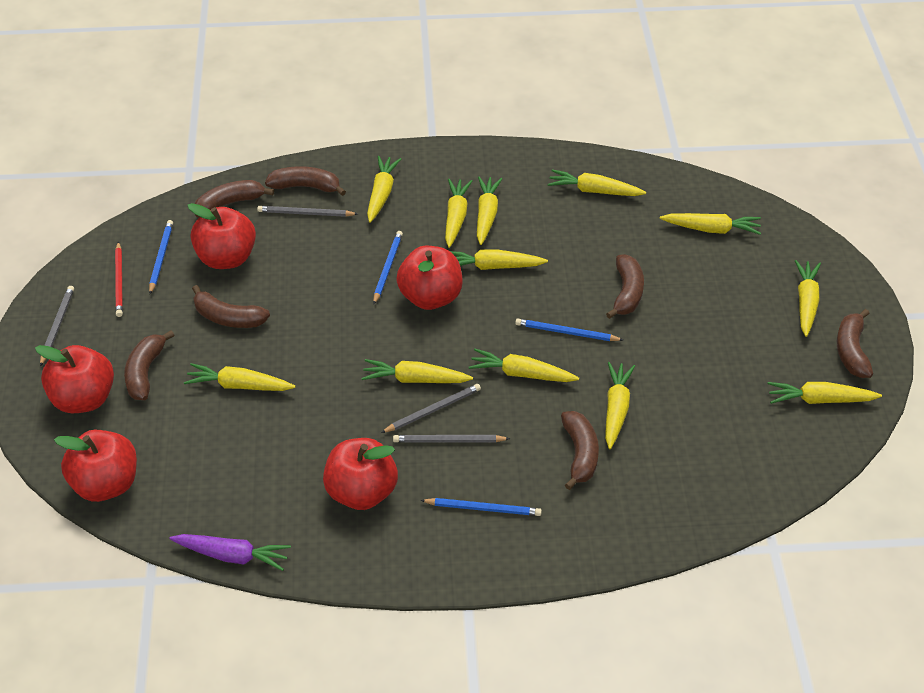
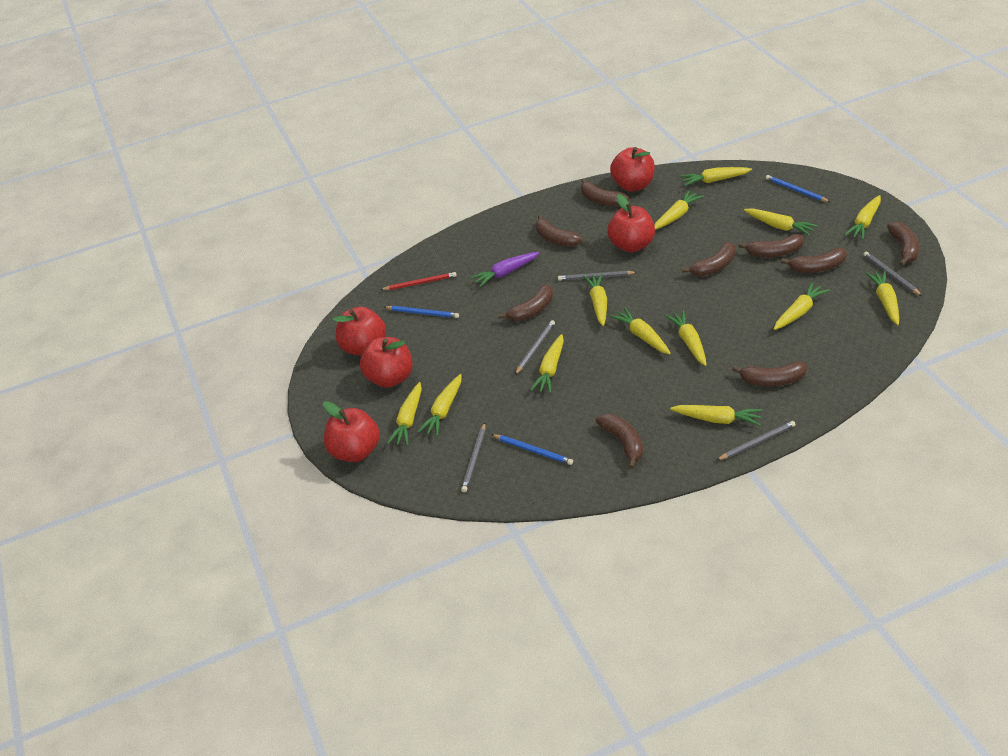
blue pencil: [149,220,173,294] [373,231,403,304] [420,498,542,516] [515,319,623,341] = 4 -> [384,306,459,318] [491,434,573,465] [766,175,830,202] = 3
brown banana: [124,330,174,400] [192,285,270,328] [195,180,274,218] [265,166,346,196] [561,411,599,490] [606,254,644,319] [837,309,873,378] = 7 -> [498,284,553,321] [536,215,583,247] [581,178,629,207] [596,414,643,469] [682,242,736,276] [732,361,807,386] [739,234,804,257] [781,247,847,273] [887,222,919,266] = 9
grey pencil: [40,286,74,366] [257,206,357,217] [381,384,481,433] [393,435,510,443] = 4 -> [461,423,486,492] [515,320,555,375] [558,271,637,281] [717,421,796,460] [863,251,922,296] = 5
yellow carrot: [184,363,295,391] [361,359,473,383] [367,156,401,223] [445,179,472,248] [450,249,548,270] [469,349,579,382] [477,176,502,245] [548,169,646,196] [605,362,635,449] [660,213,761,235] [768,382,882,404] [795,260,821,337] = 12 -> [387,382,422,446] [418,374,462,436] [530,334,564,393] [583,273,607,326] [609,307,671,355] [654,190,704,230] [665,310,707,366] [670,405,762,426] [680,167,752,186] [744,208,818,236] [774,282,829,330] [845,195,881,240] [865,270,899,325] = 13

